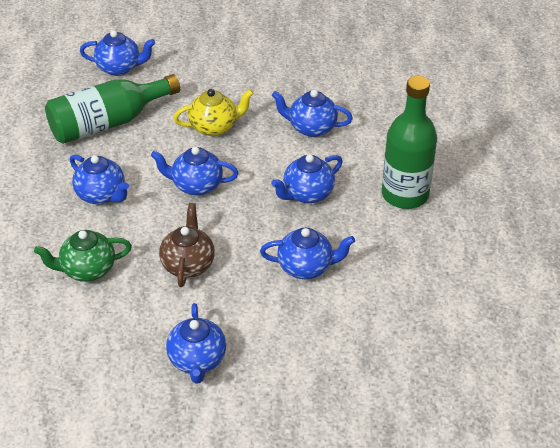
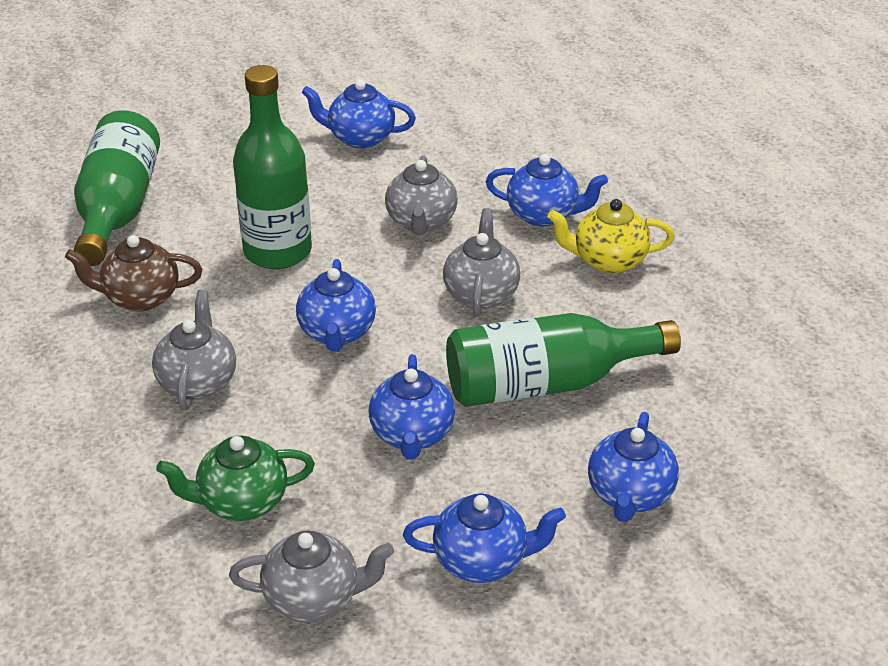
blue teapot: [70,154,129,204] [80,30,155,76] [151,147,239,196] [166,303,226,383] [260,228,355,279] [271,154,343,203] [272,90,353,137] = 7 -> [296,259,376,351] [302,79,416,149] [369,354,455,459] [403,493,566,583] [486,154,608,227] [588,412,679,522] = 6
green bottle: [45,74,180,144] [382,76,437,209] = 2 -> [74,110,160,266] [233,65,312,269] [446,313,681,407] = 3
grey teapot: none = 0 -> [152,290,236,410] [229,531,394,623] [385,155,458,235] [443,208,520,317] = 4

